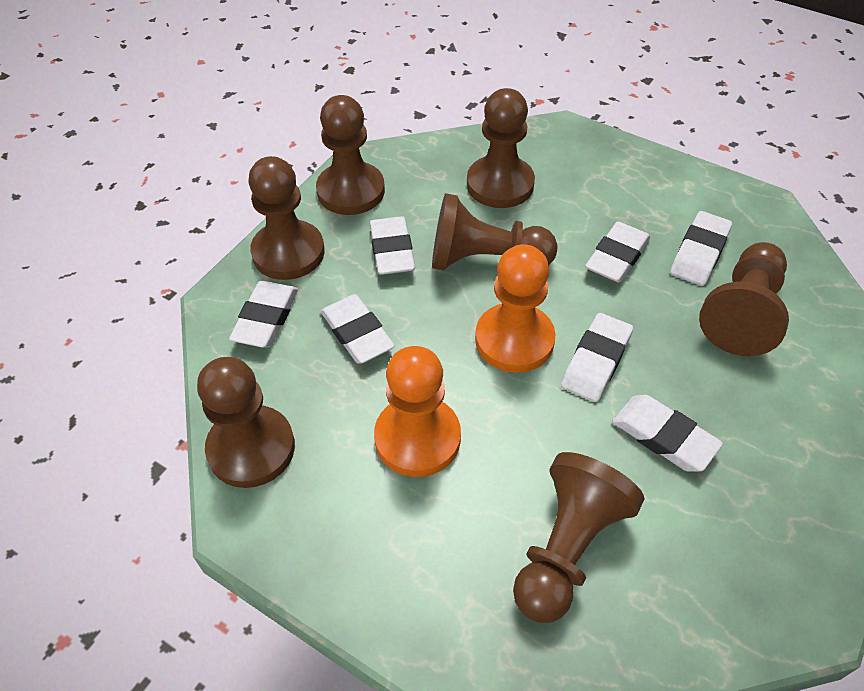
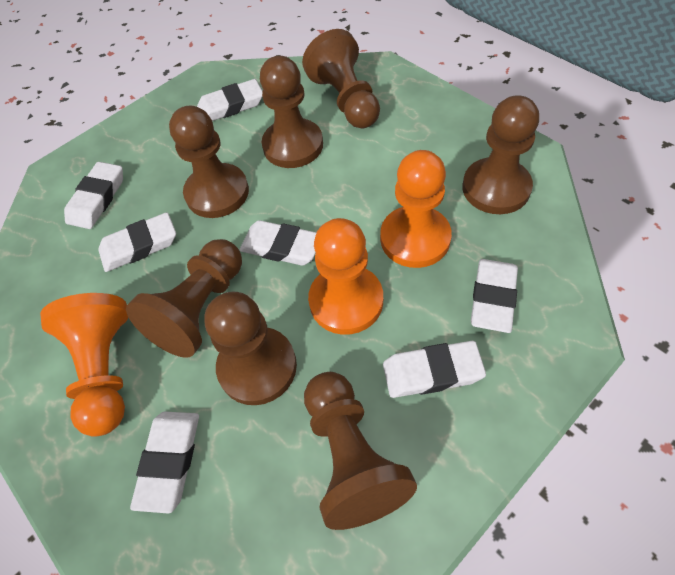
orange pawn: [374,346,461,477] [475,244,556,373] = 2 -> [40,293,128,437] [308,218,383,335] [380,150,452,268] = 3

